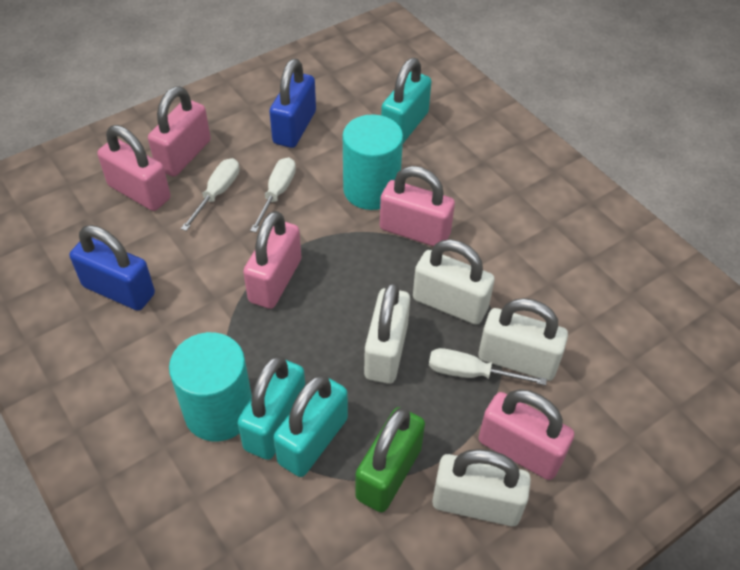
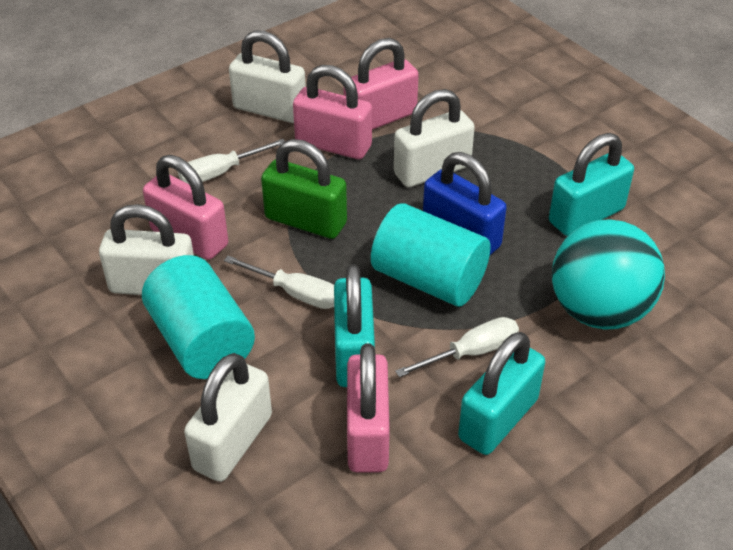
blue padlock: [70,225,155,311] [269,59,316,148] = 2 -> [423,152,507,255] = 1
pink padlock: [97,125,171,211] [148,86,211,177] [243,211,301,309] [380,166,455,246] [478,389,574,480] = 5 -> [143,155,228,260] [293,65,372,159] [343,38,419,130] [347,343,390,473] = 4
turquoise ball: none = 0 -> [552,219,665,330] = 1

